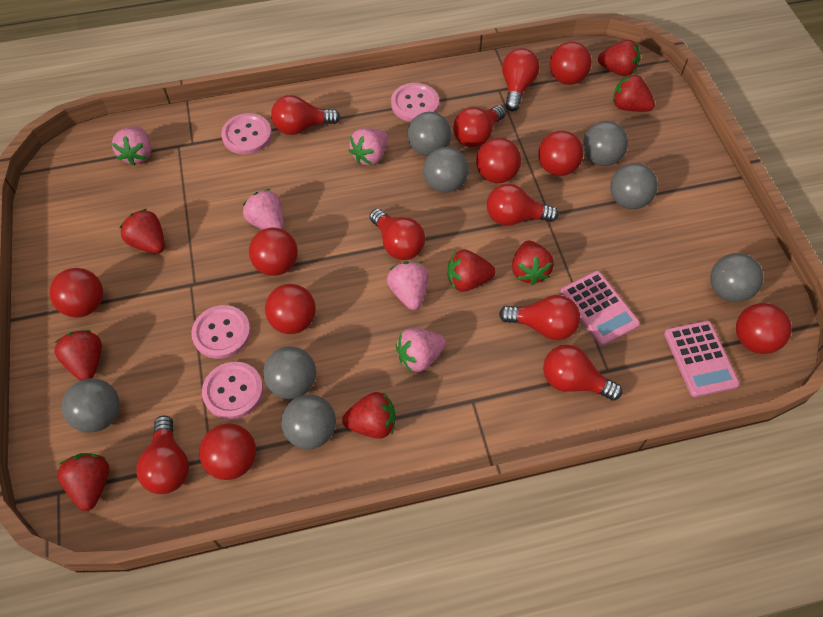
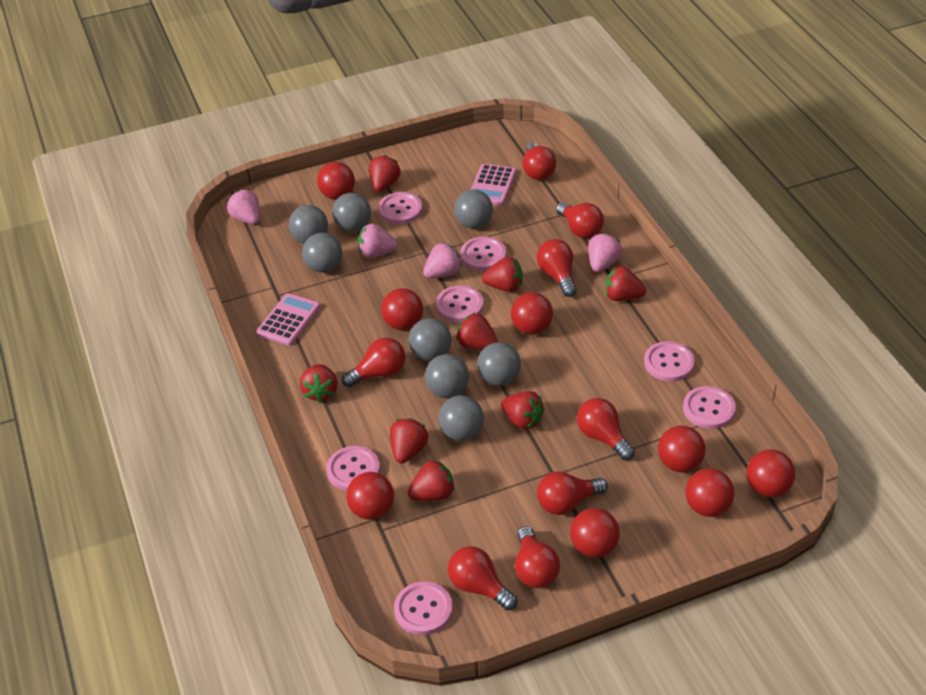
pink button: [191,305,251,359] [202,361,263,419] [221,113,272,154] [391,83,439,122] = 4 -> [326,446,380,491] [378,192,422,224] [394,581,453,635] [436,285,484,322] [460,236,506,271] [644,341,695,382] [683,386,736,429] = 7
pink strawberry: [112,126,151,166] [243,189,284,230] [348,128,388,166] [387,261,428,310] [396,328,446,372] = 5 -> [227,189,260,224] [358,224,398,257] [423,242,462,278] [588,233,622,272] = 4

